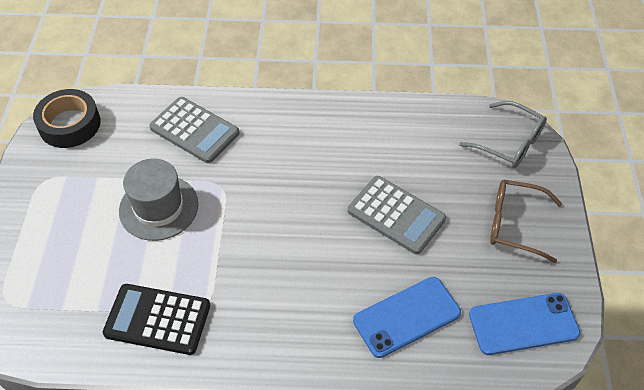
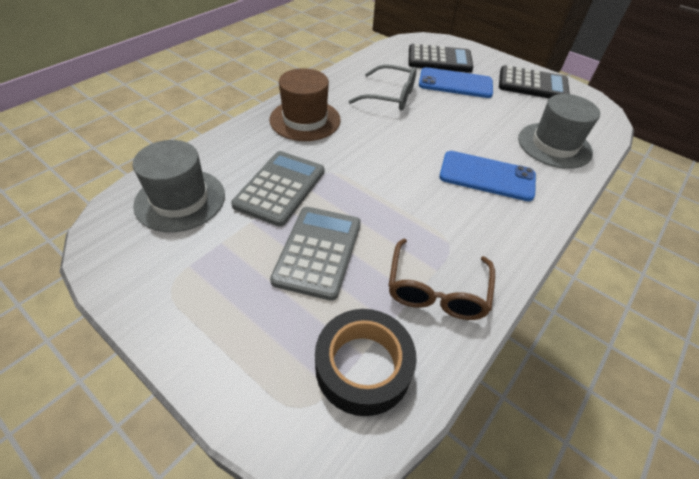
black calculator: [103,284,210,355] = 1 -> [408,44,473,73] [499,65,570,99] = 2
brown hat: none = 0 -> [270,68,341,141] = 1
grey hat: [119,159,198,241] = 1 -> [133,140,225,232] [518,94,600,169] = 2

